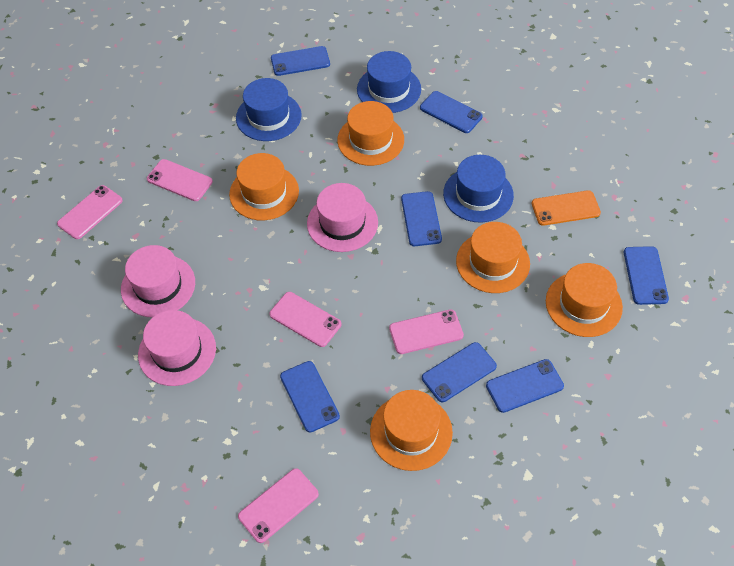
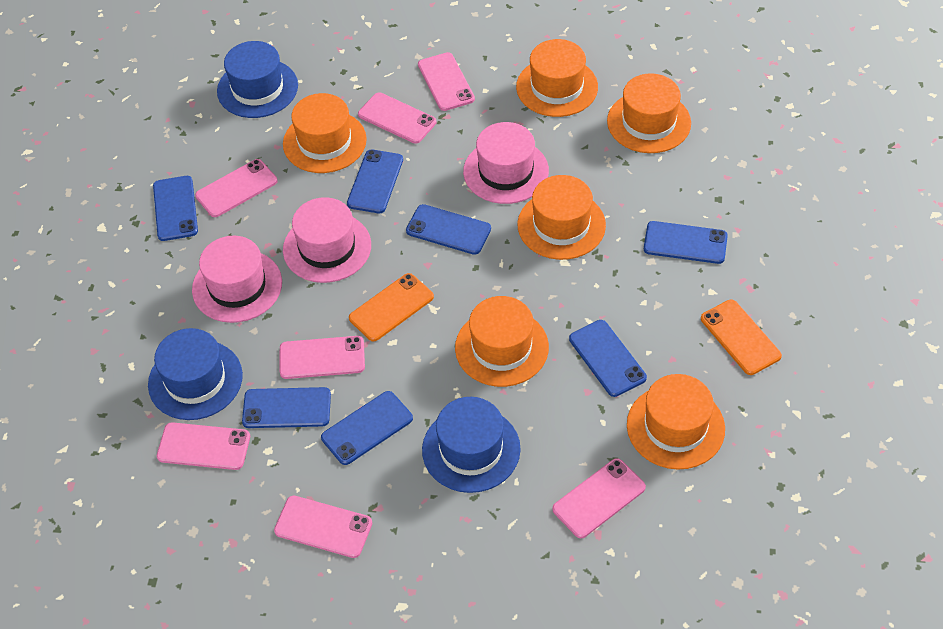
orange hat: [229,153,299,220] [337,101,404,166] [370,390,453,471] [456,222,530,293] [546,263,623,337] = 5 -> [283,93,367,173] [455,296,549,387] [516,39,598,117] [517,175,606,260] [607,73,691,153] [627,374,725,470] = 6
orange phone: [532,190,601,226] = 1 -> [349,273,434,342] [701,300,782,375] = 2
pink phone: [57,185,123,239] [147,159,213,201] [238,468,319,543] [269,292,341,347] [389,309,464,354] = 5 -> [157,422,250,470] [195,159,278,217] [274,496,372,558] [280,336,365,379] [358,92,436,144] [418,52,475,111] [552,458,646,539] = 7

